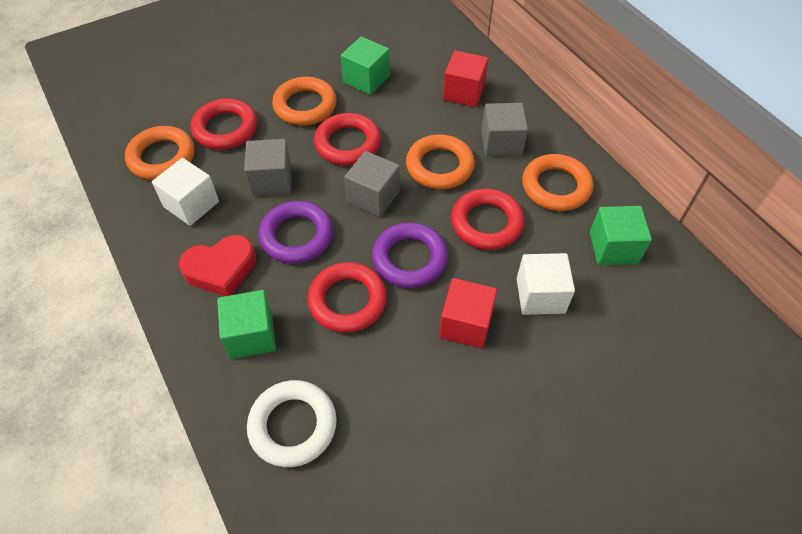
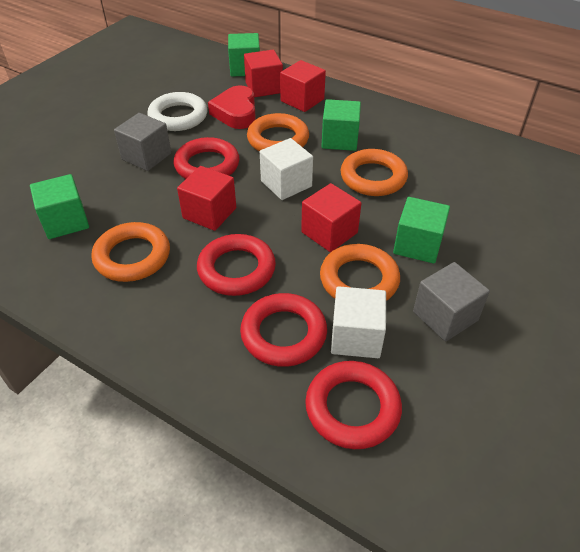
green cube: [217,290,276,359] [341,36,390,95] [590,206,652,265] = 3 -> [30,174,89,239] [228,33,260,77] [321,99,361,151] [393,197,450,264] = 4
grey cube: [244,139,291,196] [344,151,400,217] [481,103,528,157] = 3 -> [114,113,171,171] [413,262,490,342] = 2
purple ring: [259,201,333,264] [372,222,448,288] = 2 -> none = 0
red cube: [439,278,497,348] [443,50,489,107] = 2 -> [177,166,236,231] [244,50,283,97] [280,60,326,112] [301,183,361,252] = 4

